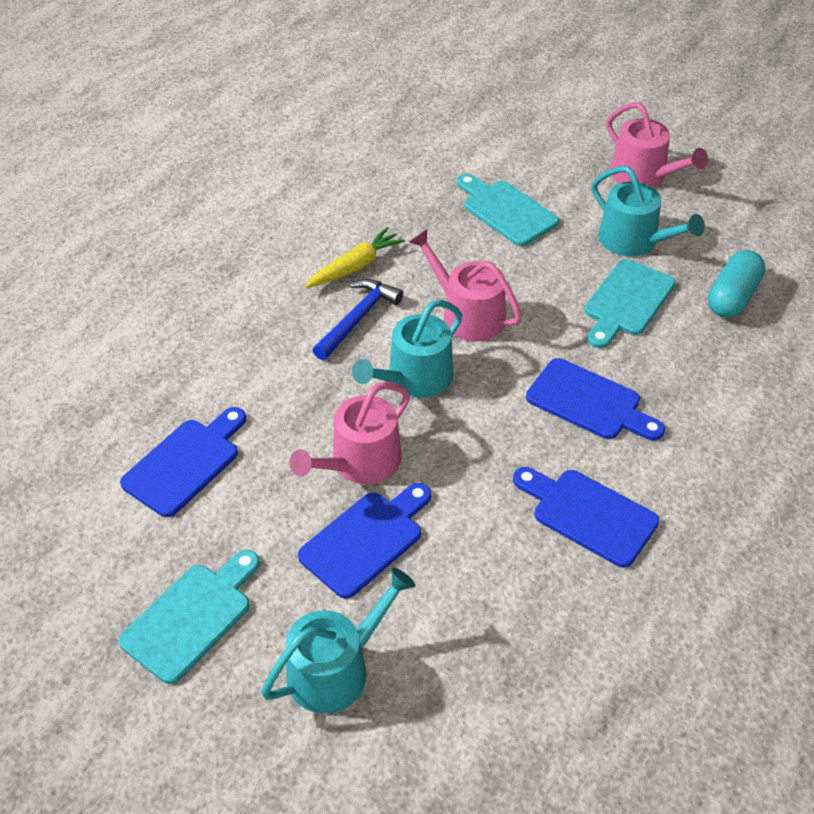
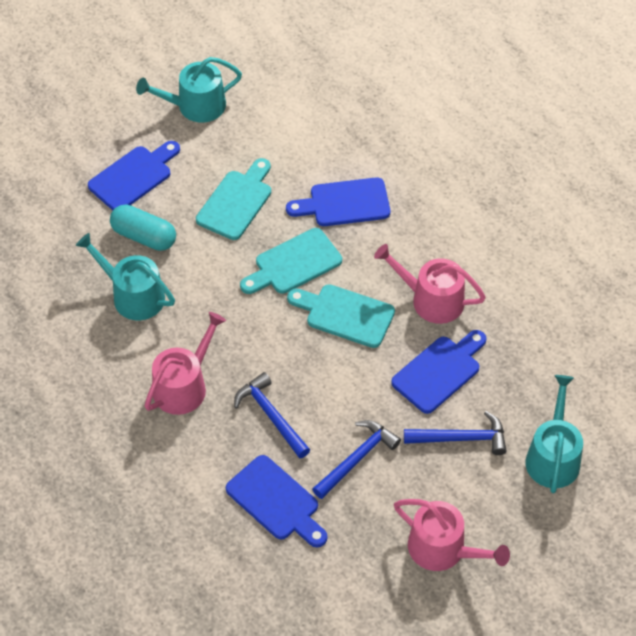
blue hammer: [313,279,403,360] = 1 -> [234,372,310,458] [312,420,401,499] [404,411,507,455] = 3
yellow carrot: [305,227,405,288] = 1 -> none = 0

